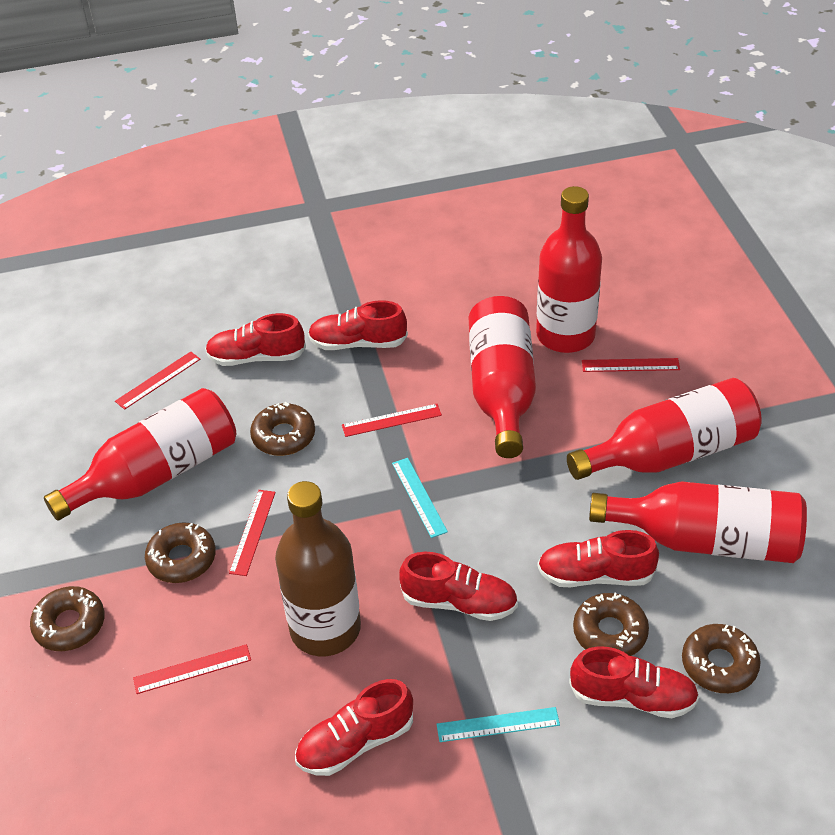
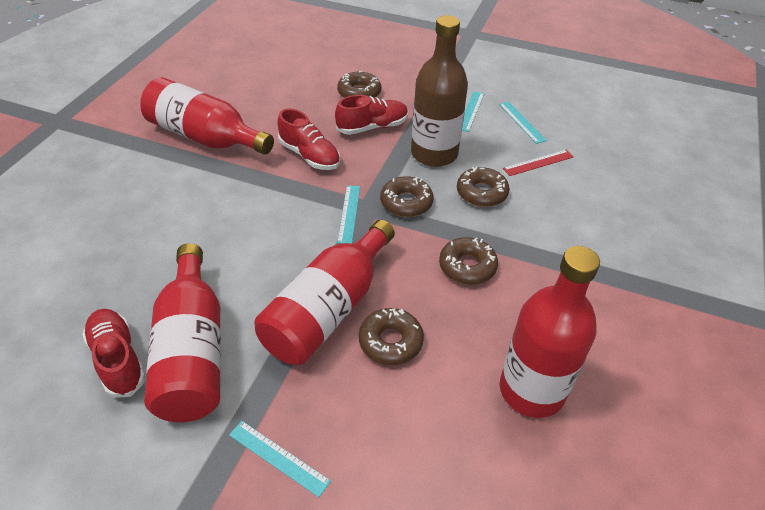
red bottle: [44,388,236,521] [469,296,536,458] [536,186,602,353] [567,378,762,480] [589,481,807,563] = 5 -> [140,77,274,155] [144,243,221,422] [254,220,395,365] [500,246,600,418] = 4
red ruler: [115,351,201,410] [133,644,251,694] [229,490,276,576] [342,404,442,437] [582,358,680,372] = 5 -> [503,150,574,176] = 1
red shoe: [205,313,306,366] [295,679,413,776] [308,300,408,350] [399,552,518,621] [538,530,659,587] [569,646,699,718] = 6 -> [82,309,146,398] [277,108,340,170] [335,95,408,135] = 3
turquoise ruler: [392,458,448,538] [437,707,560,742] = 2 -> [229,421,331,497] [337,185,360,244] [462,91,485,132] [499,102,547,144] = 4

